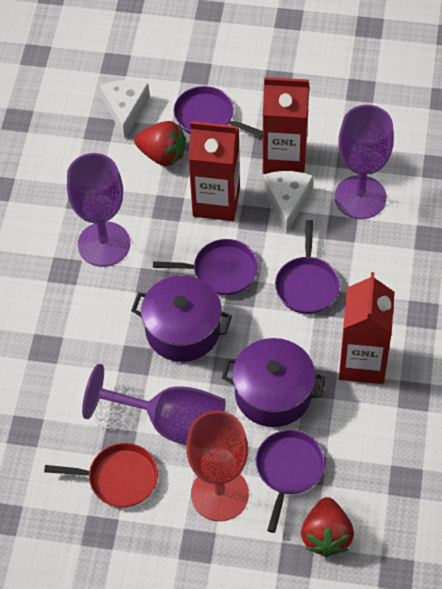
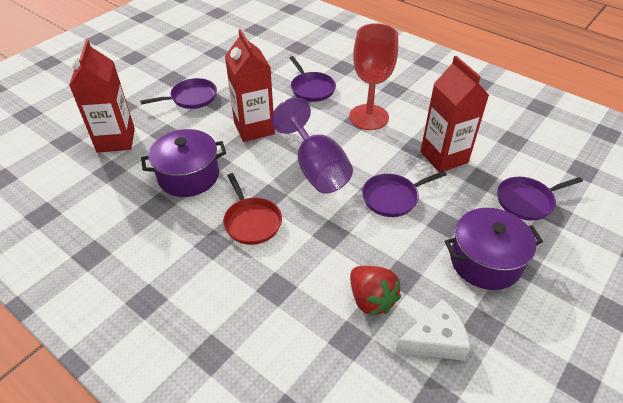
purple goblet: [67,153,130,267] [82,364,226,445] [335,105,394,219] = 3 -> [271,97,353,194] = 1
red strawberry: [134,121,186,166] [301,497,354,557] = 2 -> [350,266,401,316] = 1
white cheese: [100,80,150,139] [263,171,314,234] = 2 -> [395,299,470,361] = 1

